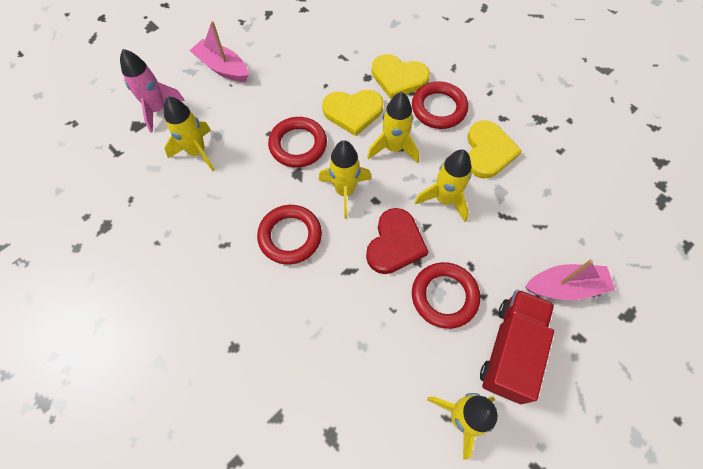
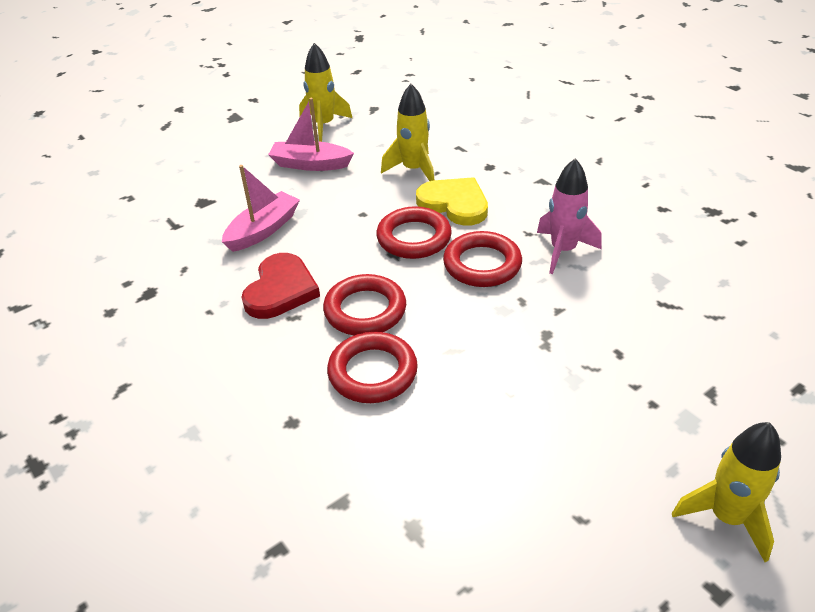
red truck: [480,289,554,404] = 1 -> none = 0
yellow heart: [322,90,384,136] [372,54,430,99] [467,120,522,178] = 3 -> [416,177,488,226] = 1
yellow rocket: [164,96,215,171] [319,140,371,219] [367,92,419,164] [415,150,471,222] [427,393,498,459] = 5 -> [299,43,352,142] [381,84,434,181] [672,422,781,562] = 3

